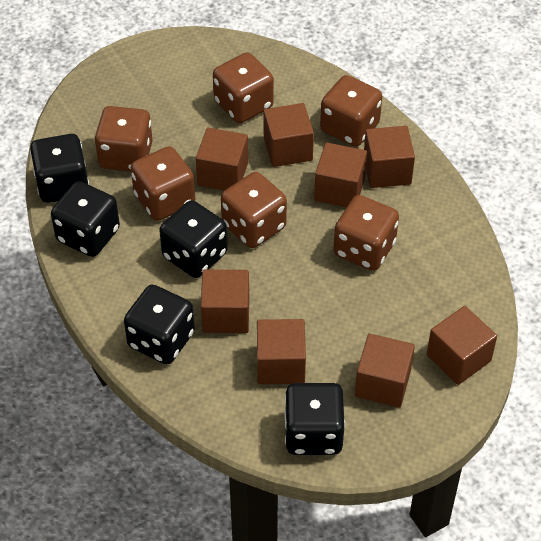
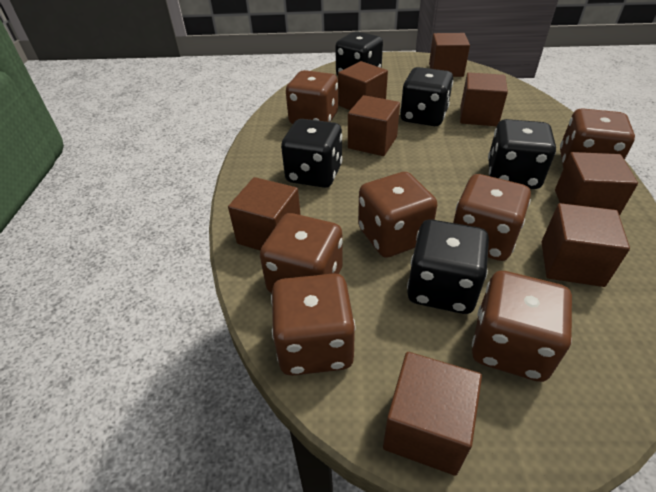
brown dice: [95,106,153,172] [131,146,195,221] [213,52,274,123] [221,172,287,248] [320,75,382,147] [333,195,399,271] = 6 -> [260,213,343,293] [271,273,356,376] [286,70,338,124] [358,172,437,258] [453,174,531,261] [472,271,572,382] [560,108,635,169] = 7

